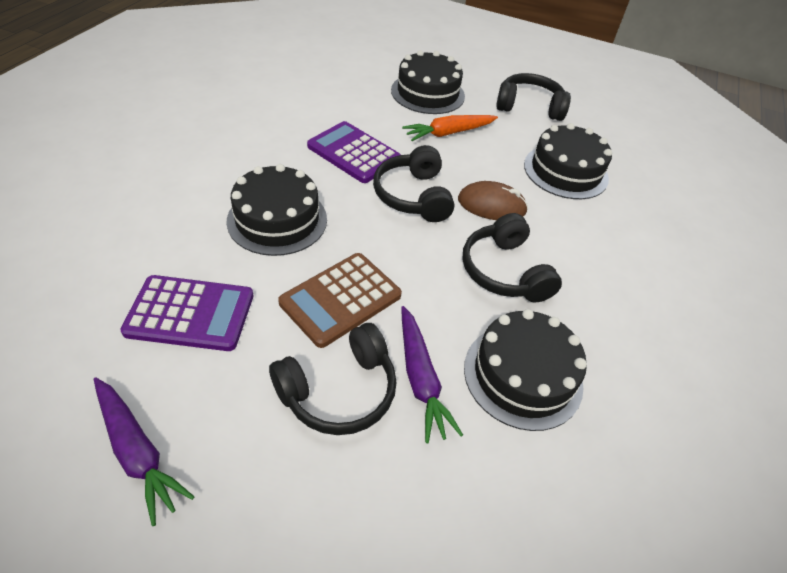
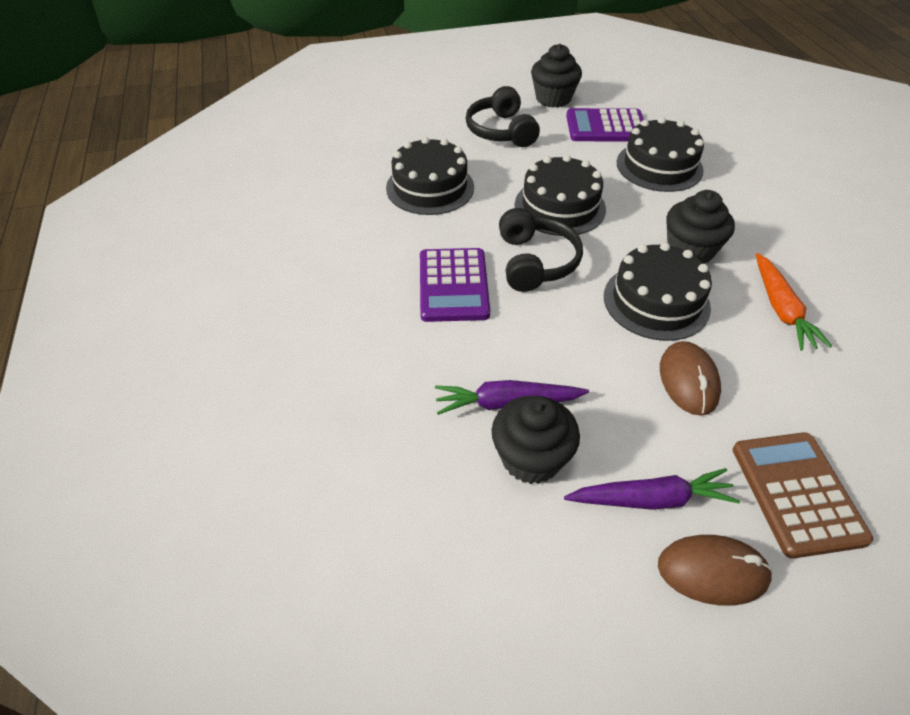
black cupcake: none = 0 -> [492,396,580,484] [531,44,582,108] [667,190,735,264] = 3
black headphones: [269,323,397,435] [373,145,454,222] [462,213,562,302] [496,73,571,121] = 4 -> [466,86,540,147] [499,208,583,292] = 2
brown mouse: [458,181,528,220] = 1 -> [658,535,773,606] [660,341,721,416] = 2

